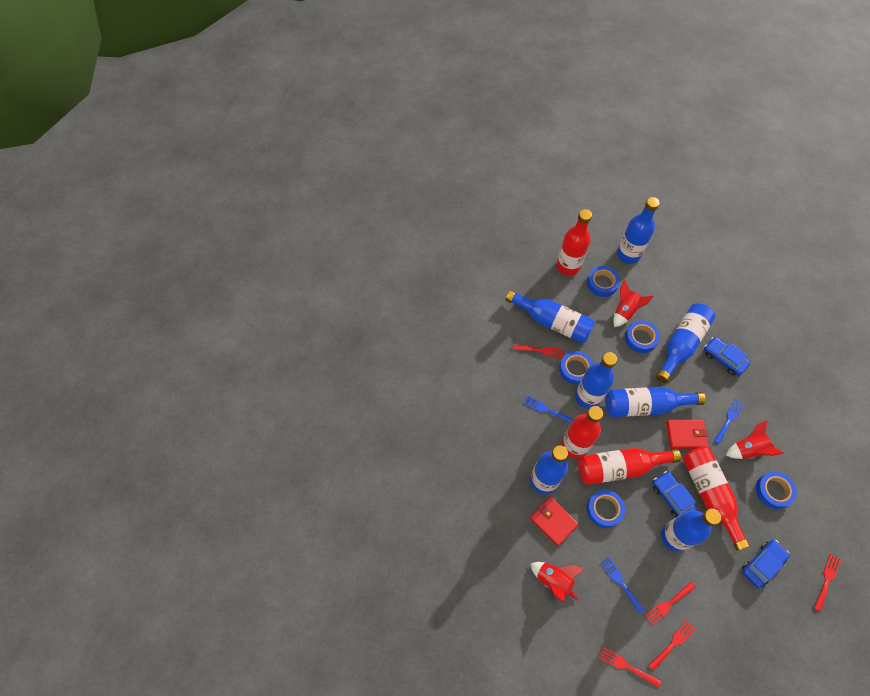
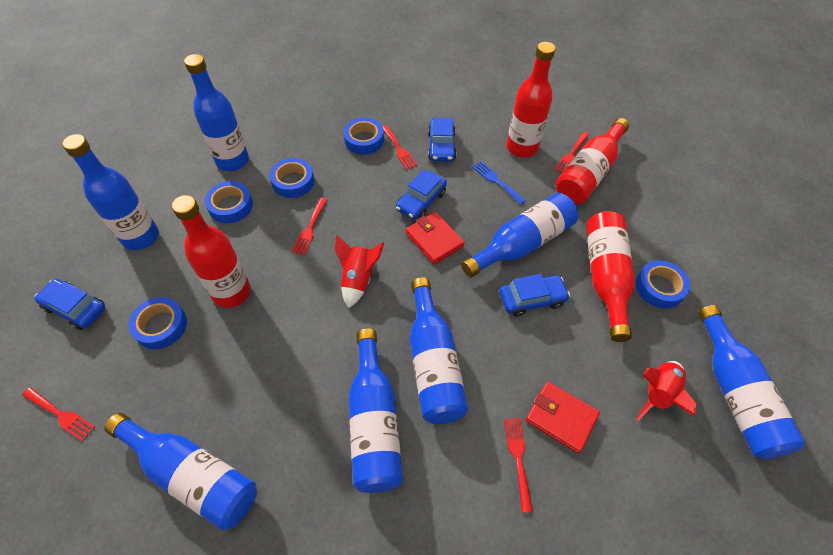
blue car: [653,471,698,518] [704,337,750,376] [742,540,790,588] = 3 -> [34,279,105,330] [396,170,447,220] [428,118,457,161] [499,274,570,317] = 4
blue fork: [524,396,574,424] [600,556,645,614] [714,399,744,444] = 3 -> [472,161,526,204] = 1
red rocket: [530,562,585,603] [613,280,654,327] [726,420,784,459] = 3 -> [335,235,384,308] [636,361,696,422] = 2

